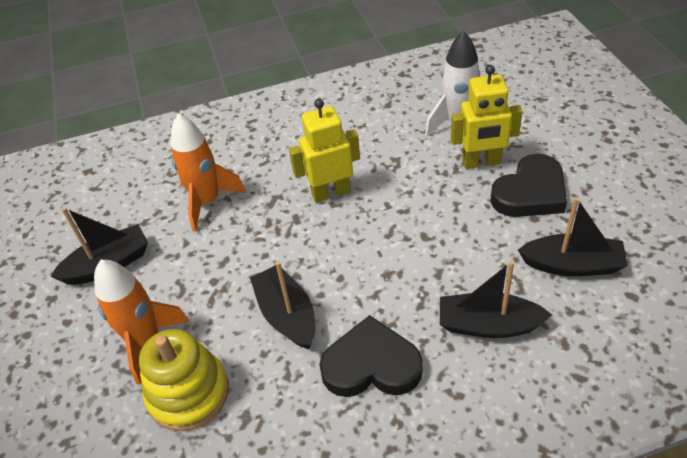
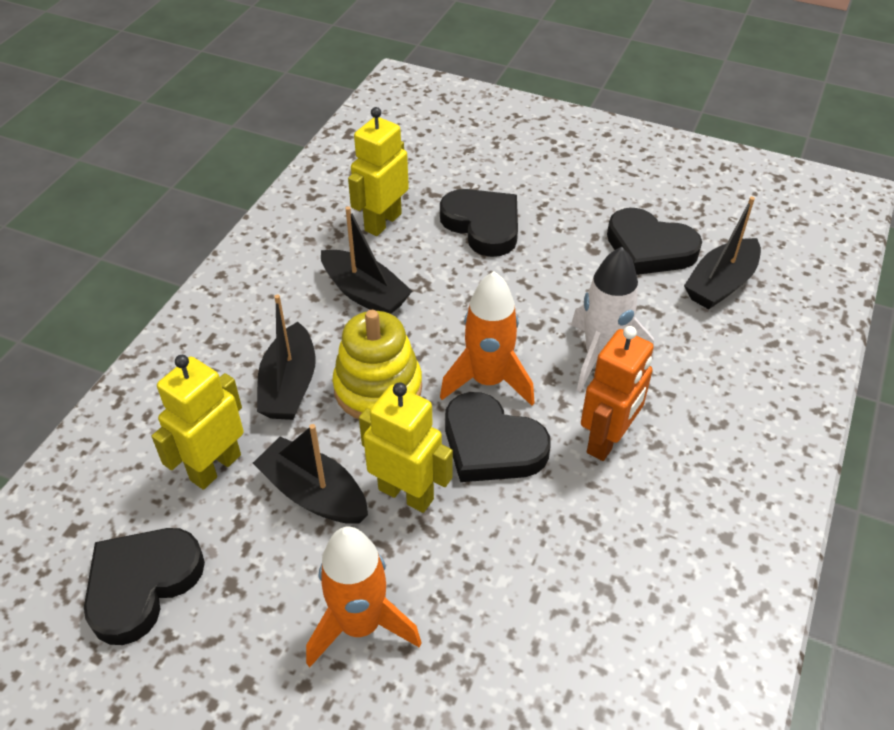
black heart: [319,315,423,397] [490,154,567,217] = 2 -> [84,528,205,645] [440,189,518,257] [445,392,551,482] [607,208,702,275] = 4
orange robot: none = 0 -> [581,326,654,461] = 1
yellow robot: [289,99,360,203] [451,65,523,169] = 2 -> [152,355,244,490] [348,107,409,236] [359,382,453,513] = 3

